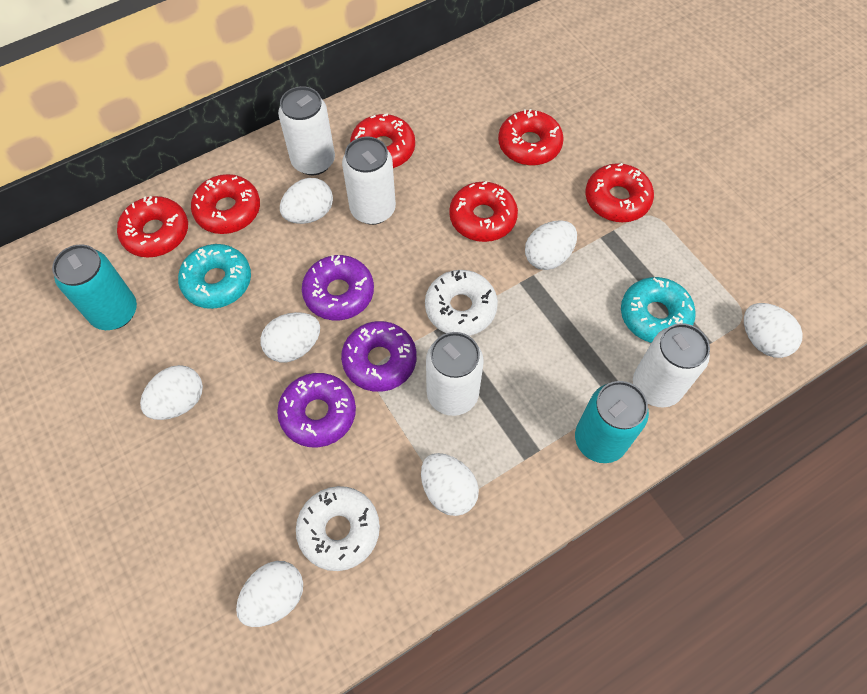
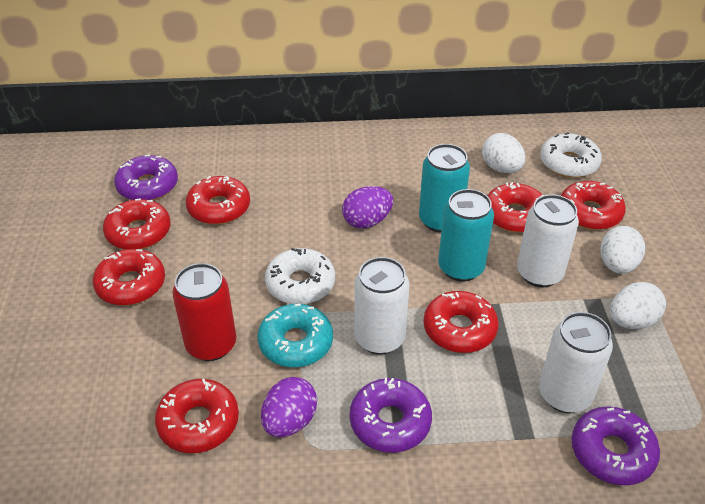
purple egg: none = 0 -> [261,377,317,437] [342,186,393,228] = 2
red can: none = 0 -> [172,263,236,361] = 1
red donut: [117,196,188,258] [191,174,260,234] [350,114,415,168] [449,181,518,242] [498,109,564,166] [585,163,654,222] = 6 -> [93,249,165,306] [103,198,171,249] [155,379,239,453] [186,176,250,225] [423,291,499,353] [487,182,544,233] [561,181,626,230] = 7
turquoise donut: [178,244,251,309] [621,277,696,343] = 2 -> [257,304,333,367] = 1
white can: [278,86,335,175] [342,136,396,225] [426,332,484,416] [633,323,710,407] = 4 -> [354,257,409,355] [517,194,579,287] [539,312,613,413] = 3
white egg: [140,365,203,420] [236,561,303,627] [260,312,320,362] [280,178,333,224] [421,453,479,516] [525,220,577,270] [744,303,803,358] = 7 -> [482,133,525,173] [600,226,645,274] [610,282,666,329] = 3

